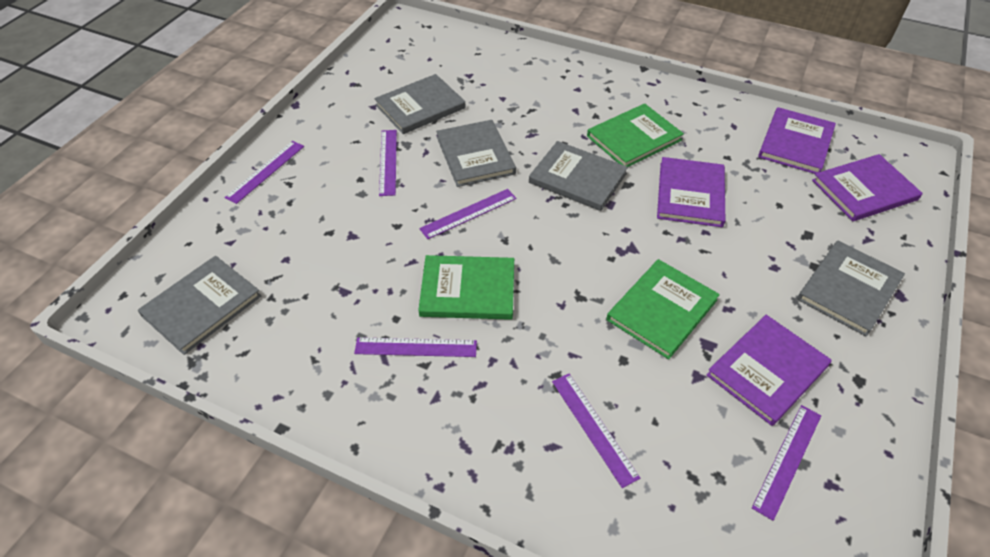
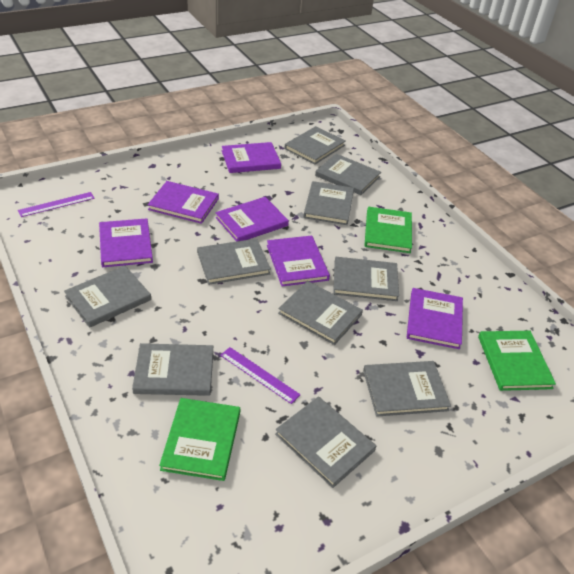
grey book: [138,256,261,355] [374,74,466,134] [436,120,516,187] [529,141,628,211] [797,241,905,337] = 5 -> [64,266,151,328] [132,343,213,396] [197,239,271,285] [275,396,376,488] [278,281,363,345] [284,126,346,164] [303,181,354,225] [315,154,381,195] [333,257,399,301] [363,361,451,417] = 10
purple book: [657,157,725,227] [706,315,832,426] [758,107,836,174] [812,154,923,222] = 4 -> [99,218,153,267] [148,181,219,224] [215,197,289,242] [222,142,281,173] [267,235,330,286] [407,288,463,349] = 6
purple ruler: [224,141,304,204] [354,337,477,357] [379,130,397,196] [419,189,517,239] [552,374,640,488] [752,405,821,521] = 6 -> [18,192,95,217] [220,347,301,404] = 2

